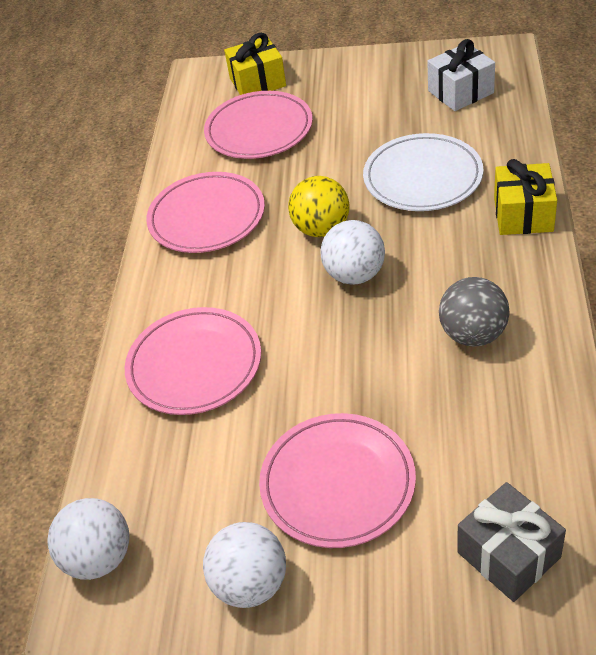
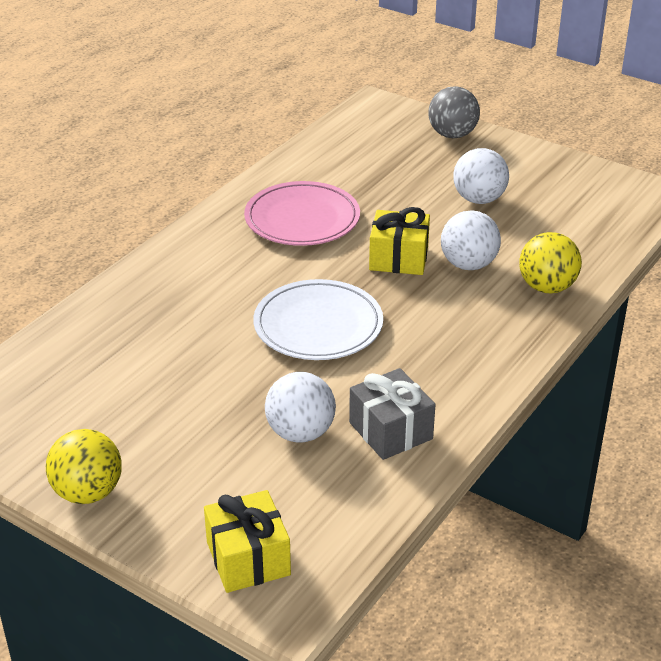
pink plate: [125,307,261,415] [146,172,265,253] [204,91,313,159] [259,413,416,548] = 4 -> [244,181,360,246] = 1
white gift: [427,39,495,111] = 1 -> none = 0
yellow ball: [288,176,350,237] = 1 -> [46,429,122,504] [519,232,582,293] = 2

